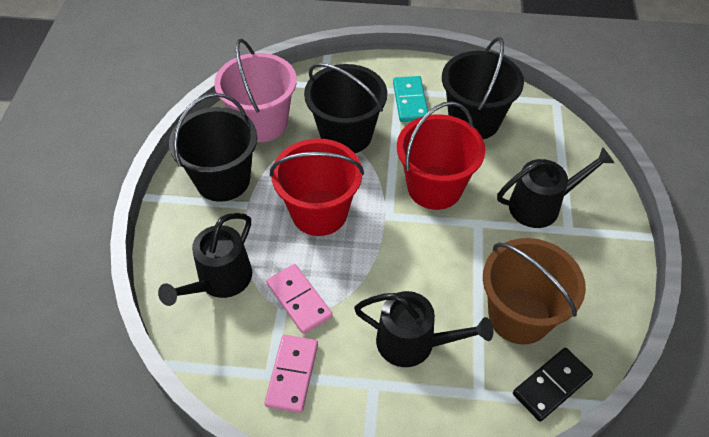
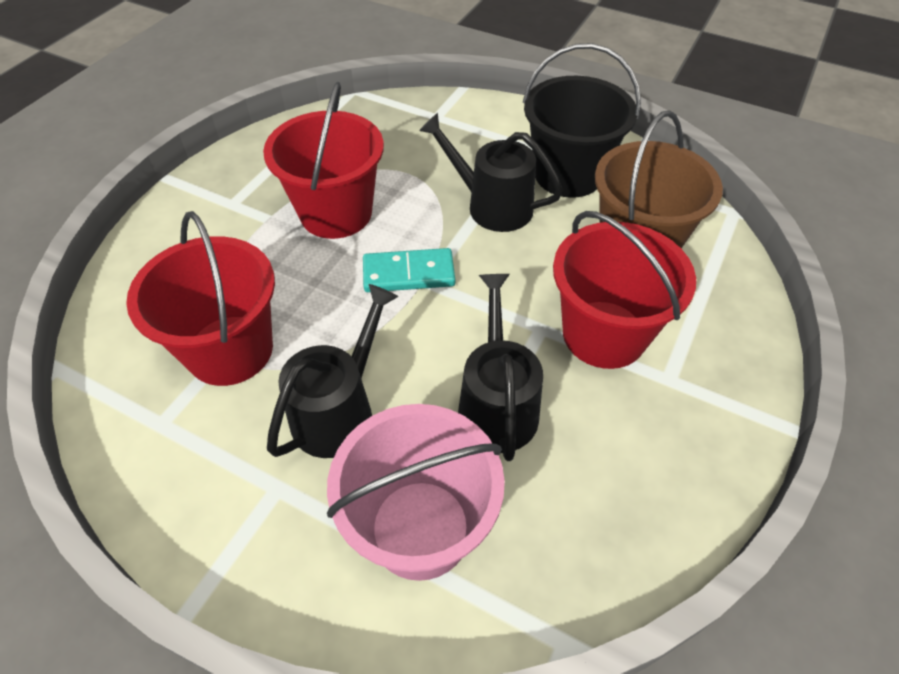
black bucket: [169,93,257,202] [304,63,387,153] [442,37,524,139] = 3 -> [523,43,641,198] = 1
black domino: [513,348,593,422] = 1 -> none = 0
pink domino: [265,335,318,413] [266,264,333,334] = 2 -> none = 0
red bucket: [270,138,364,236] [397,101,486,210] = 2 -> [126,211,275,386] [263,82,384,239] [553,211,696,369] = 3

